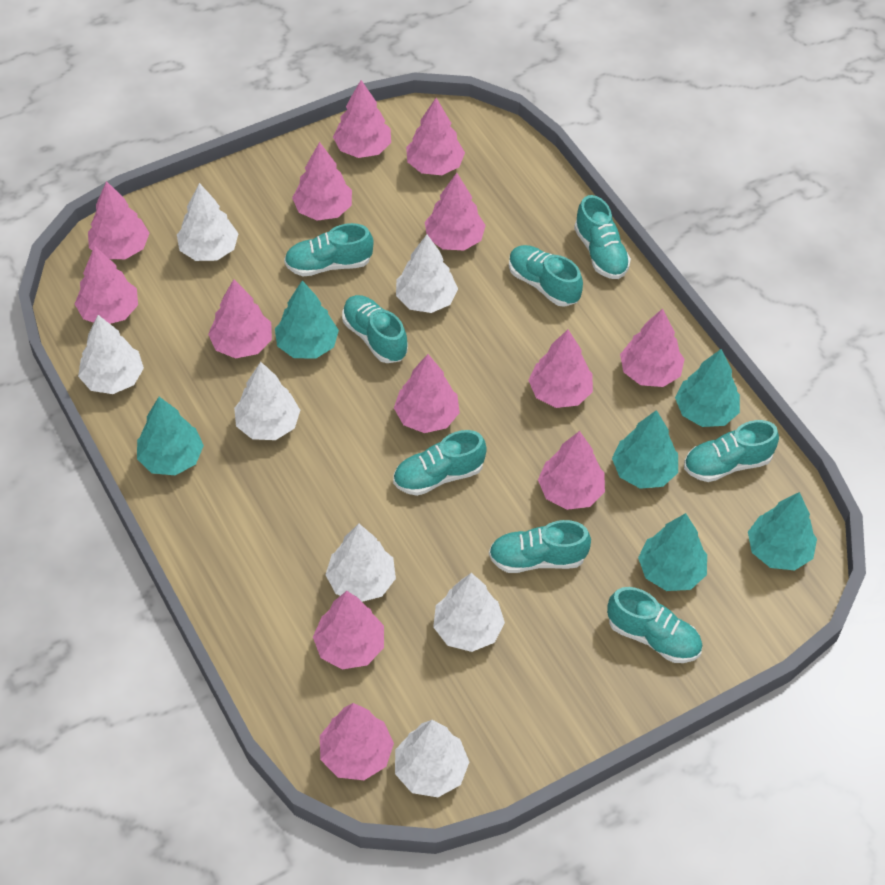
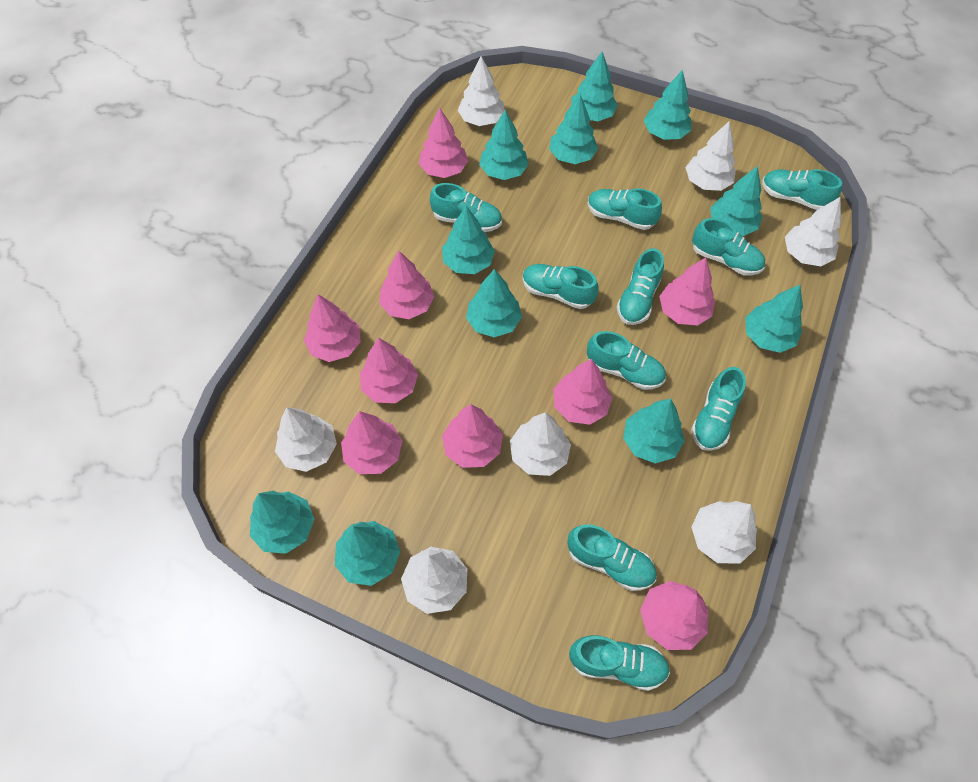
pink tree: [75,246,138,324] [88,181,149,259] [208,279,272,359] [292,142,352,221] [313,591,384,669] [320,703,394,780] [333,80,391,158] [394,354,460,433] [406,98,465,175] [425,173,486,250] [528,330,593,408] [538,431,605,510] [620,309,685,387] = 13 -> [304,294,361,362] [341,411,402,474] [360,338,418,403] [379,251,434,319] [419,108,468,178] [442,404,503,468] [553,359,612,425] [640,581,708,650] [659,258,715,325] = 9
turquoise shoe: [284,223,373,276] [342,295,408,363] [393,430,487,496] [489,520,591,573] [509,245,583,307] [574,195,631,279] [607,587,702,663] [684,420,779,482] = 8 -> [430,183,502,232] [522,264,598,309] [567,524,657,591] [569,635,670,691] [587,331,666,390] [588,188,662,230] [616,248,664,325] [691,367,746,451] [692,218,765,276] [762,169,842,210] = 10
turquoise tree: [137,397,204,475] [275,280,339,359] [612,410,678,489] [638,513,707,591] [675,349,740,427] [748,492,817,570] = 6 -> [250,491,314,554] [335,521,400,586] [442,206,495,274] [466,269,522,337] [479,110,529,180] [549,94,598,164] [571,52,618,121] [623,398,685,463] [644,70,691,140] [710,166,762,236] [745,285,803,353] = 11

